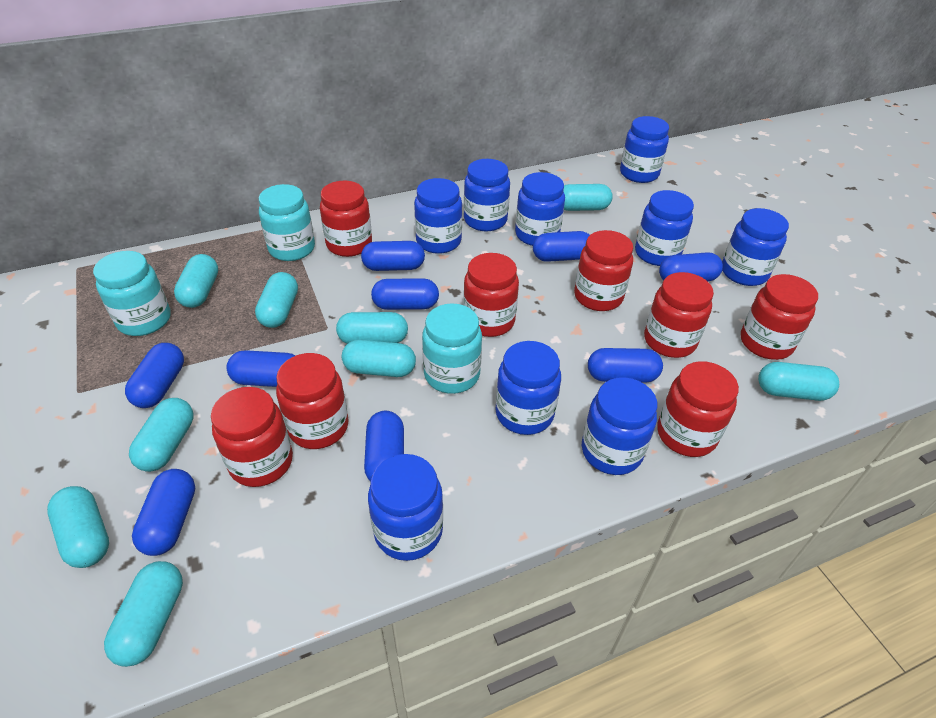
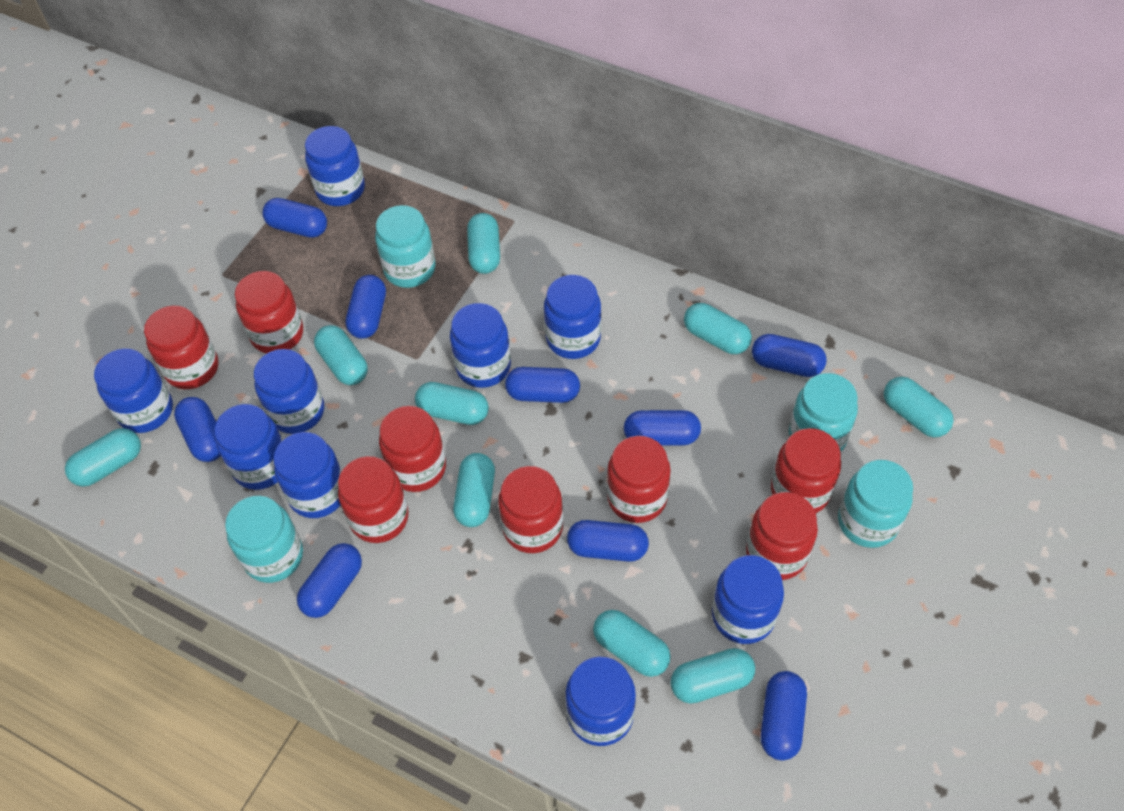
turquoise jar: [93,251,171,336] [259,184,315,261] [422,303,482,394] = 3 -> [225,496,303,583] [375,205,435,288] [789,373,858,451] [838,460,913,548] = 4

